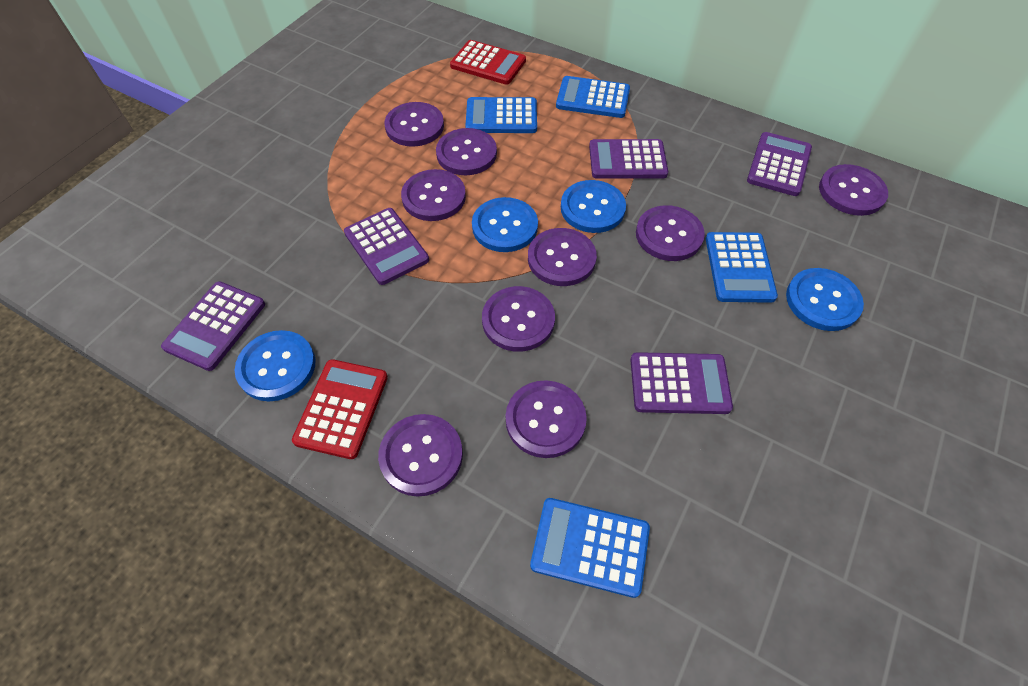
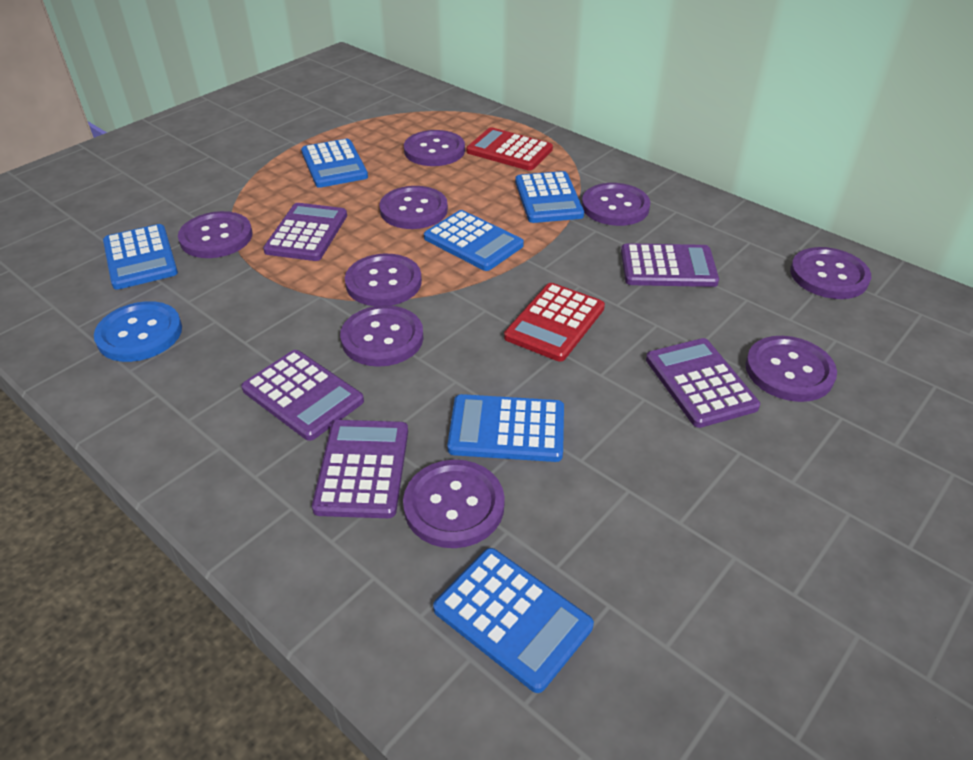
blue button: [235,330,316,401] [472,197,538,252] [561,180,626,233] [786,268,864,331] = 4 -> [94,301,182,362] = 1
blue calculator: [465,97,537,133] [530,498,650,598] [556,76,630,118] [706,232,778,303] = 4 -> [103,224,178,290] [301,139,368,188] [424,210,524,271] [433,548,594,693] [447,394,564,462] [515,171,584,223] = 6

